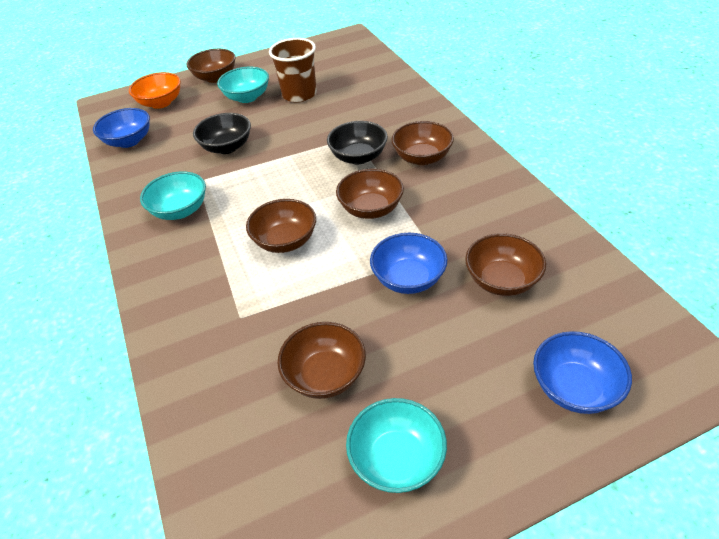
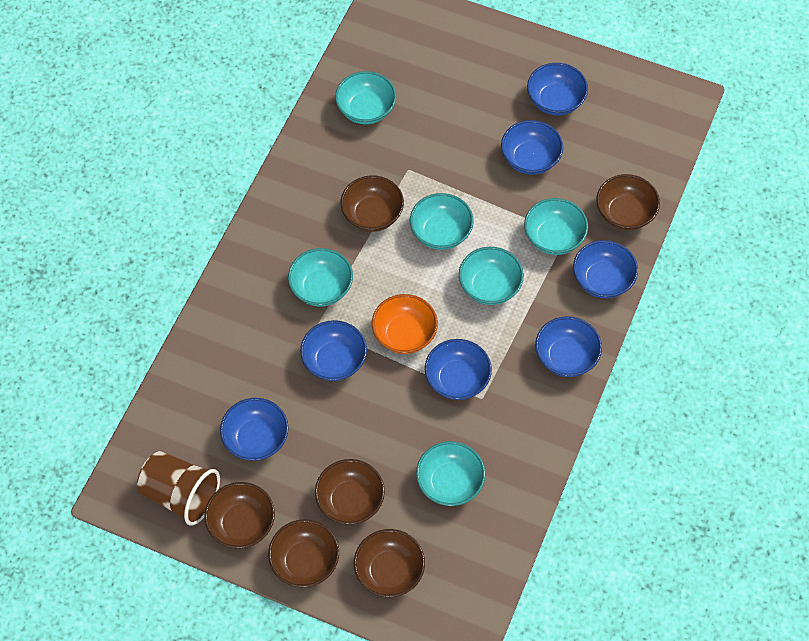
black bowl: [193,113,251,154] [327,121,388,164] = 2 -> none = 0
blue bowl: [93,108,150,148] [370,233,448,294] [533,331,632,414] = 3 -> [220,398,289,461] [300,320,367,381] [425,339,492,400] [501,120,563,175] [527,63,588,115] [535,316,602,377] [573,240,638,298] = 7
turquoise bowl: [140,171,206,220] [217,67,269,103] [346,398,447,493] = 3 -> [288,248,353,307] [335,71,396,124] [410,193,474,250] [416,441,486,506] [459,247,524,305] [524,198,588,255] = 6

